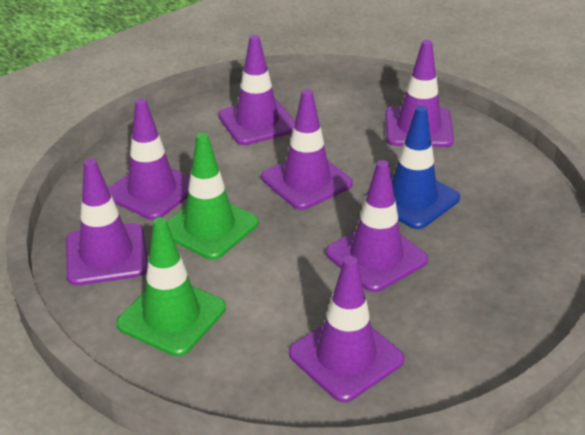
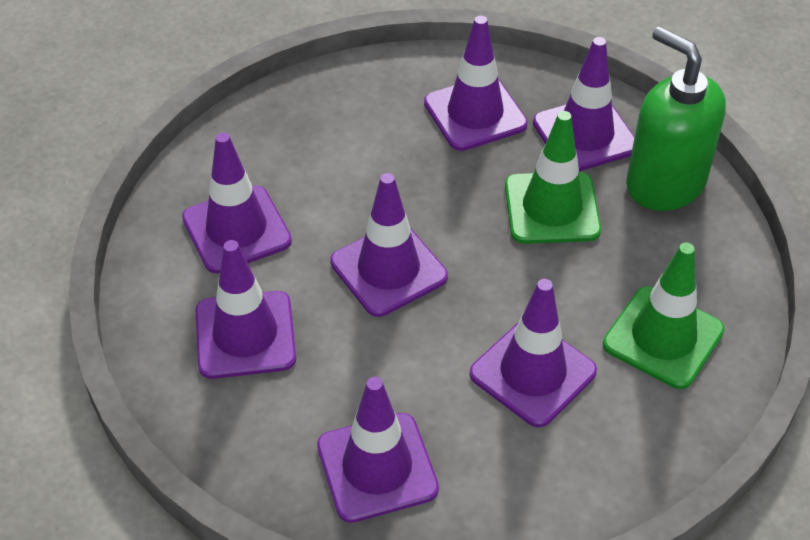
blue traffic cone: [365,105,460,229] = 1 -> none = 0
green soap dispenser: none = 0 -> [626,26,726,211] = 1

